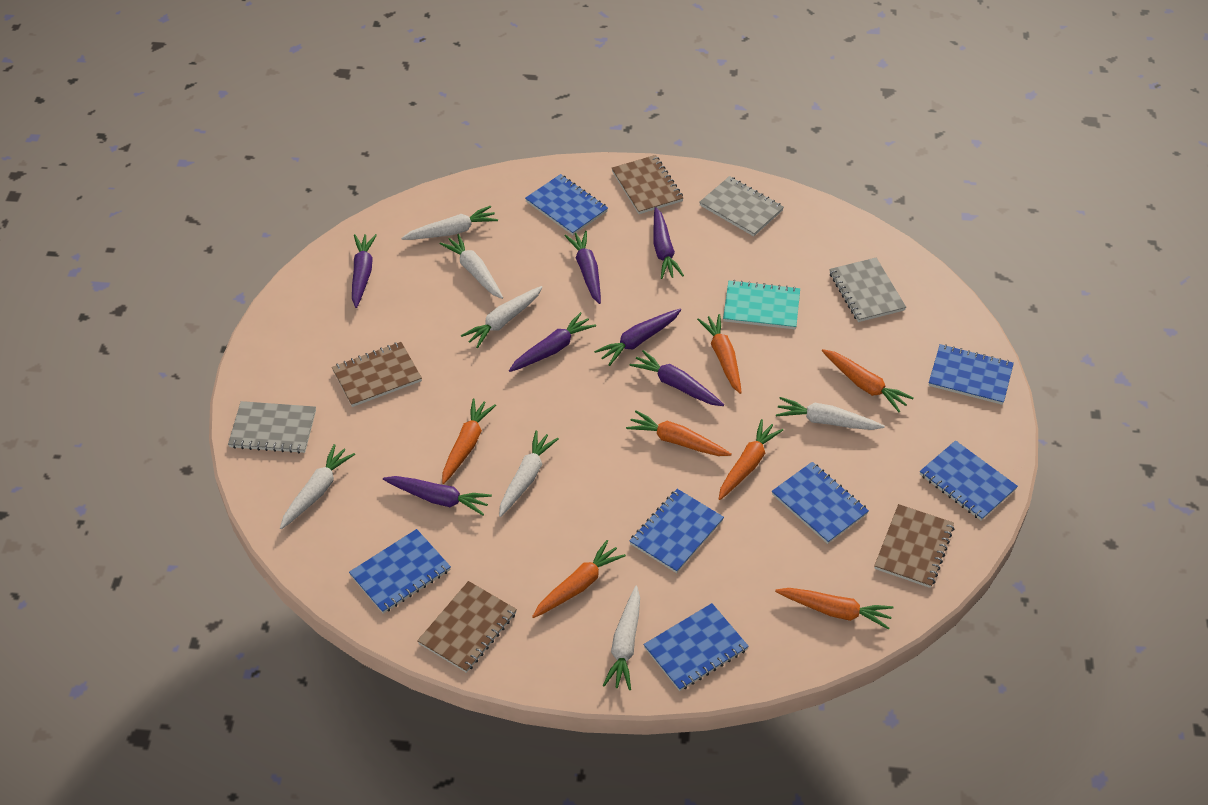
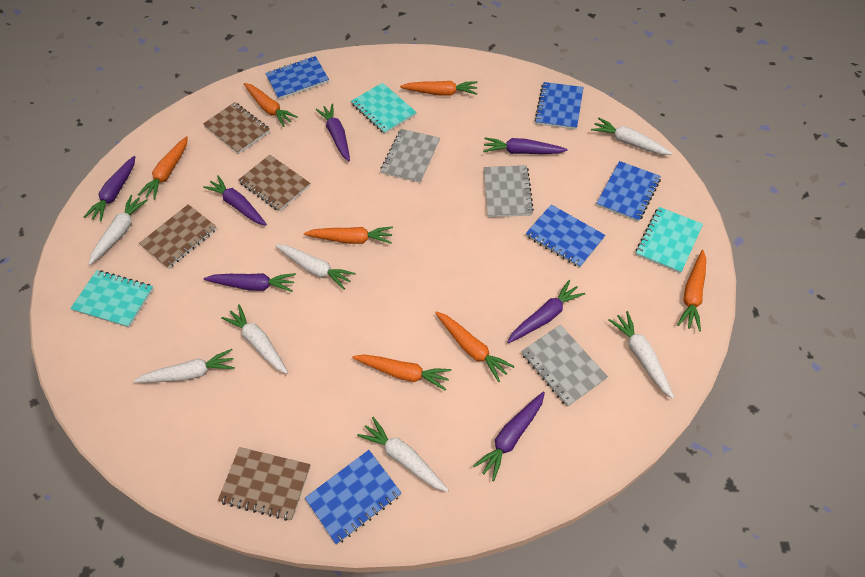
blue notebook: [349,529,451,614] [525,174,608,235] [630,489,724,573] [643,603,749,691] [772,462,869,544] [920,440,1018,521] [928,344,1014,405] = 7 -> [265,56,329,100] [305,450,401,544] [526,204,605,268] [535,82,584,130] [596,161,661,222] = 5
turquoise notebook: [723,280,800,329] = 1 -> [70,270,154,328] [351,83,417,134] [636,207,703,273] = 3

